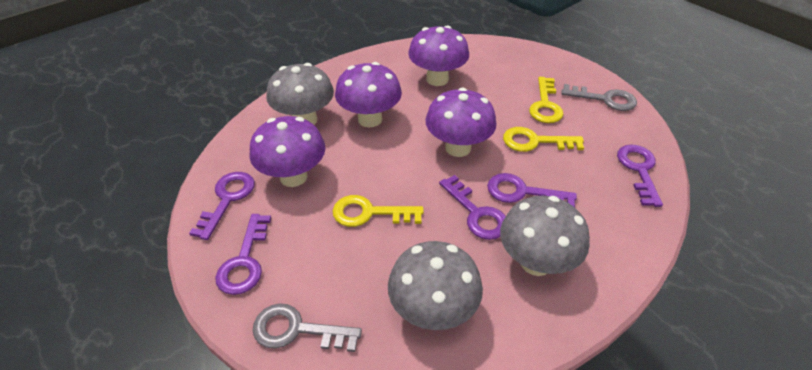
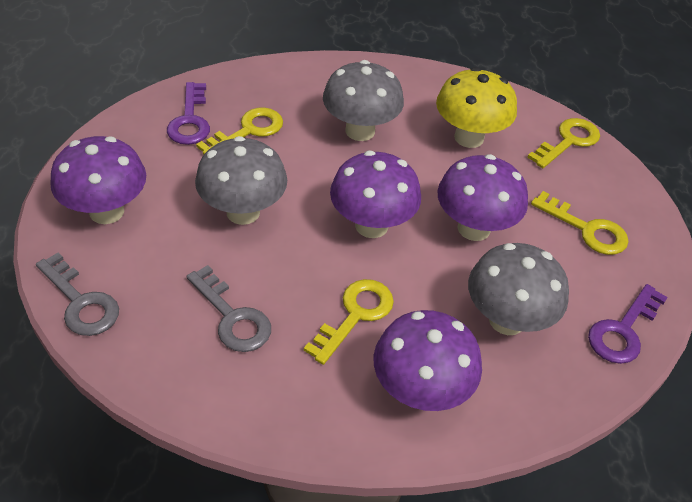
purple key: [189,172,255,240] [215,214,271,295] [439,175,506,240] [487,173,577,207] [617,145,663,207] = 5 -> [167,82,210,145] [588,284,668,364] = 2
yellow key: [332,195,424,227] [503,127,584,152] [529,77,564,123] = 3 -> [196,108,283,155] [304,279,394,365] [527,118,600,168] [531,191,628,255] = 4
yellow mushroom: none = 0 -> [436,67,517,148] = 1

